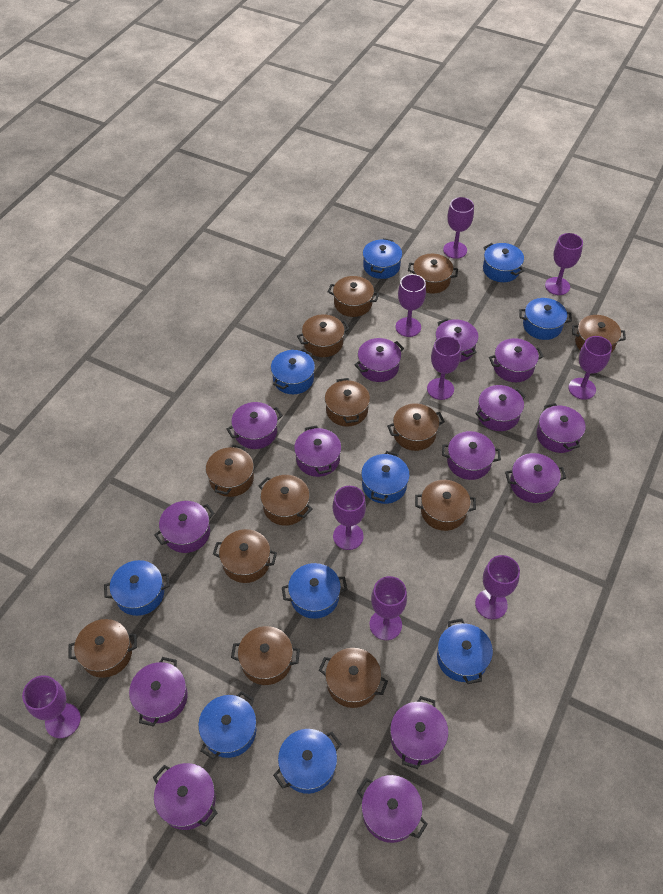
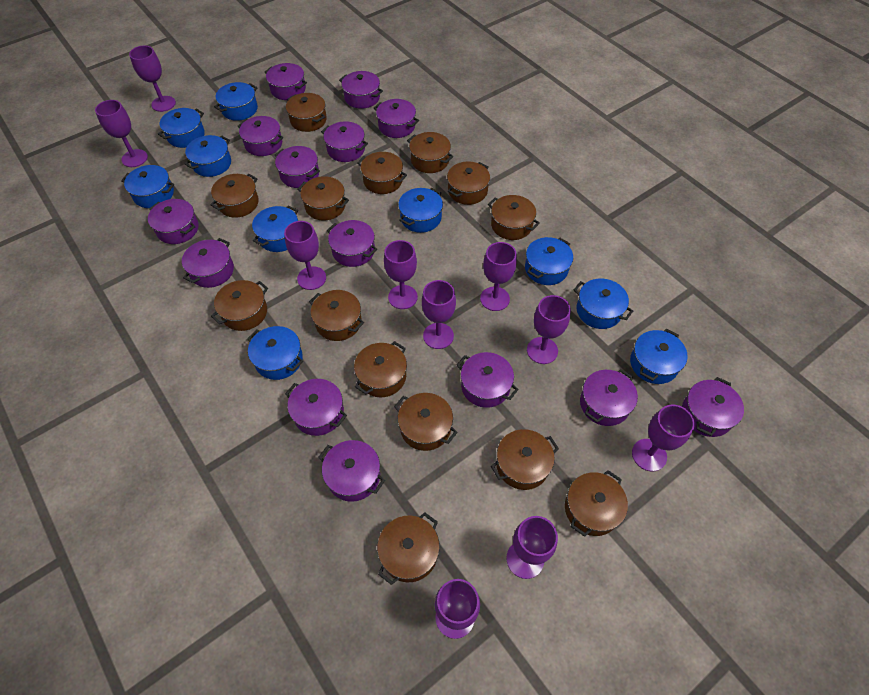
brown pot: [68,619,137,678] [206,444,254,497] [213,529,277,583] [231,626,300,685] [258,475,313,526] [297,314,350,357] [319,648,388,708] [325,378,370,426] [328,276,379,317] [387,403,445,451] [408,254,458,293] [415,480,476,531] [572,315,626,353] = 13 -> [210,174,259,218] [211,280,268,331] [286,93,327,132] [298,176,349,220] [309,290,364,341] [354,341,407,397] [357,152,407,194] [377,512,440,585] [394,393,458,451] [407,132,453,173] [447,162,490,205] [488,195,540,240] [491,429,559,490] [565,470,628,537] = 14
purple goblet: [22,675,81,738] [333,486,366,550] [370,576,407,640] [396,274,426,337] [427,336,461,400] [443,197,474,259] [475,555,520,619] [545,233,583,295] [568,336,612,400] = 9 -> [95,100,148,167] [129,46,176,112] [284,221,326,290] [384,240,418,309] [422,280,456,349] [435,579,480,639] [480,242,517,311] [506,516,558,579] [527,295,571,364] [632,405,695,471] = 10

